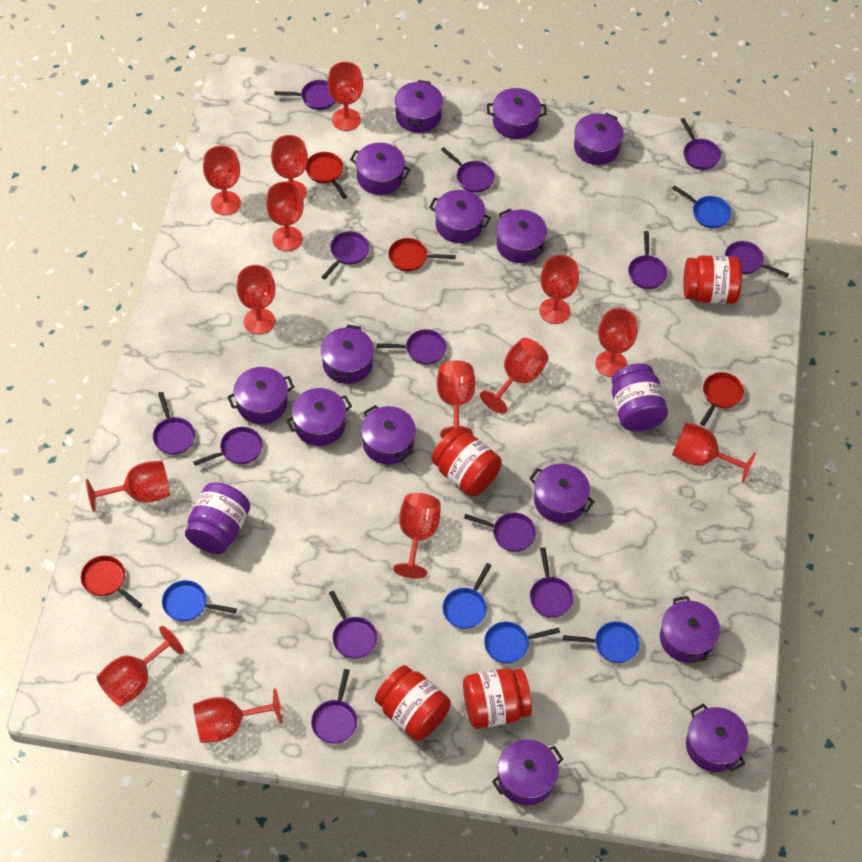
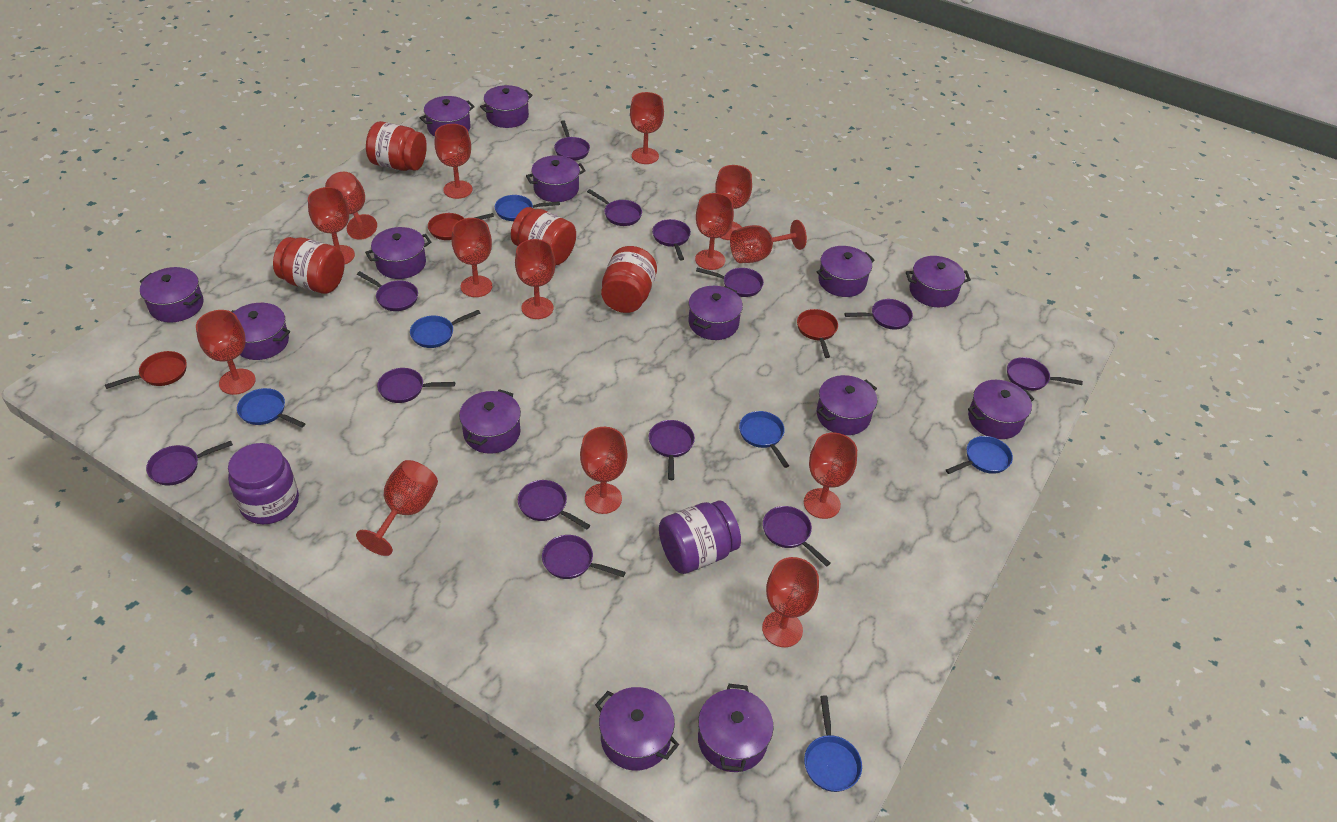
blue pan: [162,580,237,621] [442,563,492,629] [484,622,560,664] [563,621,640,663] [672,185,731,228] = 5 -> [237,388,305,428] [410,310,480,348] [495,195,560,221] [739,411,789,468] [804,695,862,792] [946,436,1013,474] = 6
red pan: [81,556,142,608] [306,152,347,199] [388,238,456,271] [700,372,744,426] = 4 -> [105,351,187,389] [428,213,494,240] [797,309,838,358] = 3

